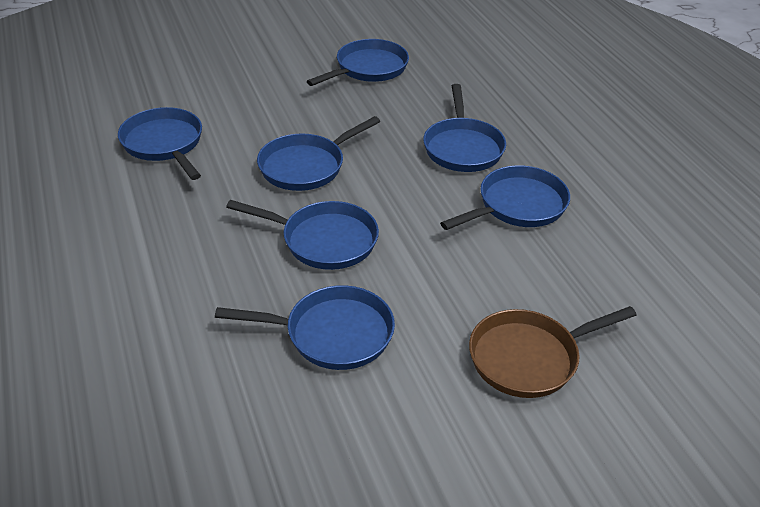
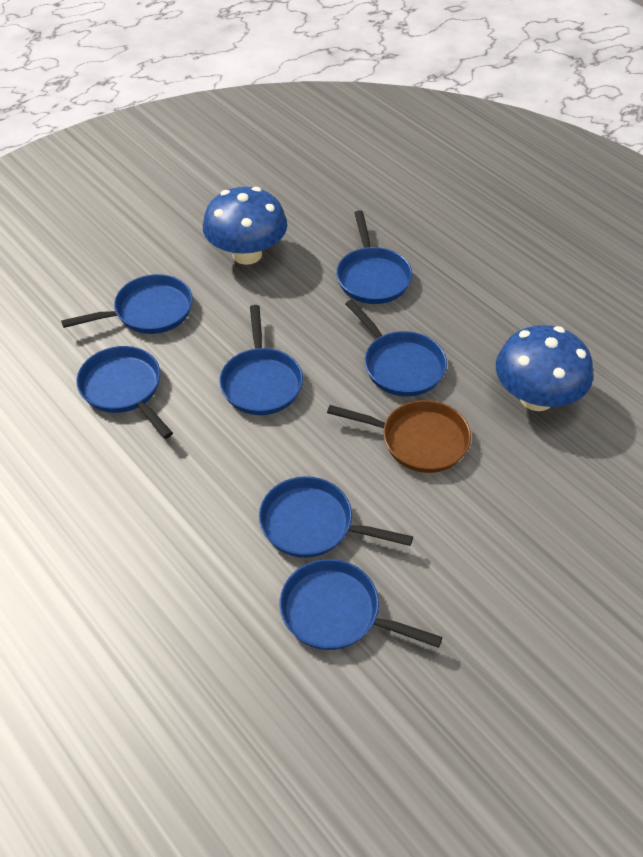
blue mushroom: none = 0 -> [203,187,287,265] [496,325,593,411] = 2

